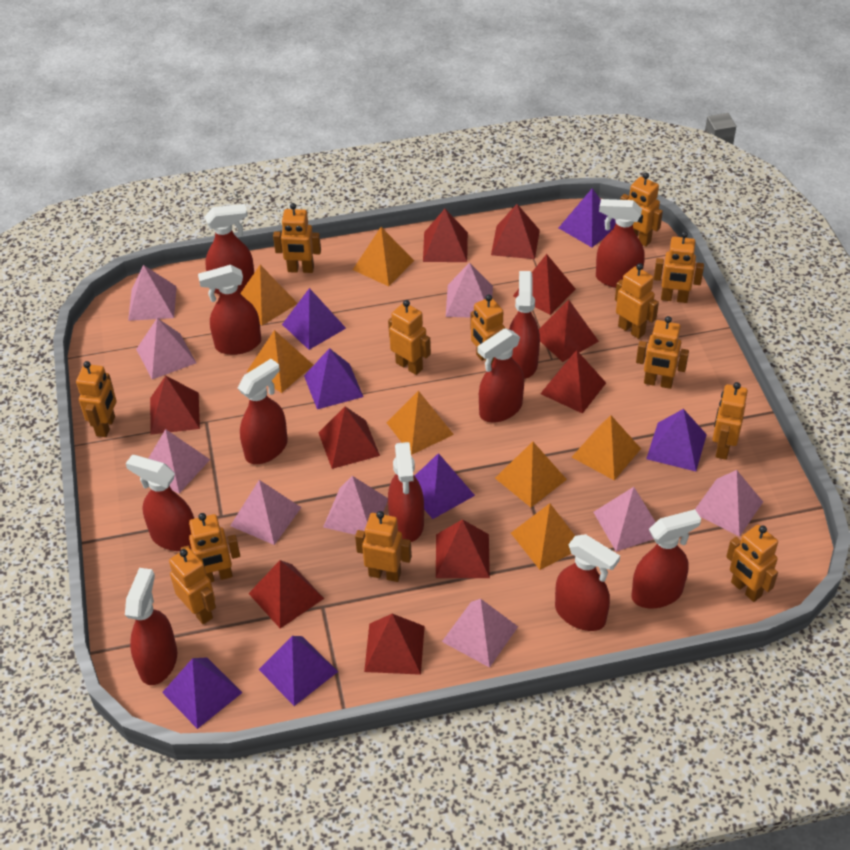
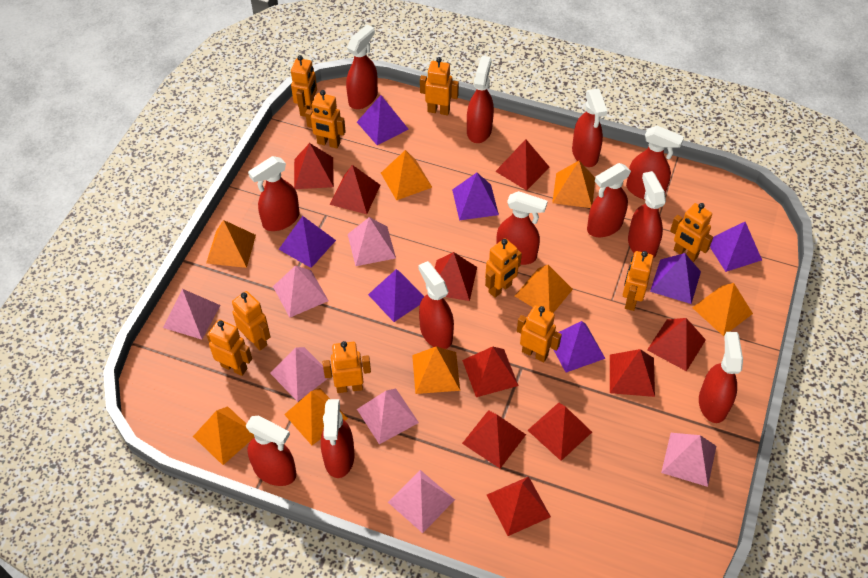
orange pyramid: [240,265,298,326] [247,330,313,393] [353,227,414,286] [386,391,454,455] [495,442,567,507] [511,503,575,570] [572,415,641,480] = 7 -> [193,406,254,465] [206,220,256,268] [284,388,348,445] [381,150,432,200] [412,346,460,394] [515,265,573,313] [552,161,595,208] [692,283,753,336] = 8
orange robot: [76,361,117,437] [169,548,216,624] [181,513,240,582] [273,203,321,273] [355,511,412,582] [388,300,431,375] [471,295,505,364] [615,263,659,339] [620,173,663,247] [636,316,689,389] [654,231,704,303] [712,382,748,460] [726,525,778,602] = 13 -> [207,320,252,376] [232,291,270,350] [291,55,317,117] [305,90,346,148] [323,341,371,393] [420,57,459,115] [485,238,522,298] [517,305,562,362] [623,251,654,311] [670,203,713,262] = 10
pink pyramid: [128,265,177,321] [136,318,196,379] [148,429,210,494] [230,480,302,545] [323,476,388,535] [442,599,518,668] [446,263,493,318] [593,487,656,552] [695,470,763,537] = 9 -> [163,289,221,340] [270,347,328,402] [273,265,328,318] [348,217,396,266] [357,389,419,444] [388,470,455,533] [661,433,716,487] = 7
red spray bottle: [125,568,177,685] [126,455,194,551] [198,265,261,355] [205,204,254,295] [238,359,288,464] [388,442,424,542] [478,328,524,423] [509,271,540,379] [555,534,620,631] [596,199,645,288] [631,509,701,608] = 11 -> [246,416,296,486] [248,156,300,231] [321,399,354,478] [346,25,378,109] [419,261,454,349] [467,56,494,143] [496,191,547,265] [572,89,607,167] [587,163,631,237] [626,126,684,200] [628,171,666,259] [699,332,743,423] = 12

